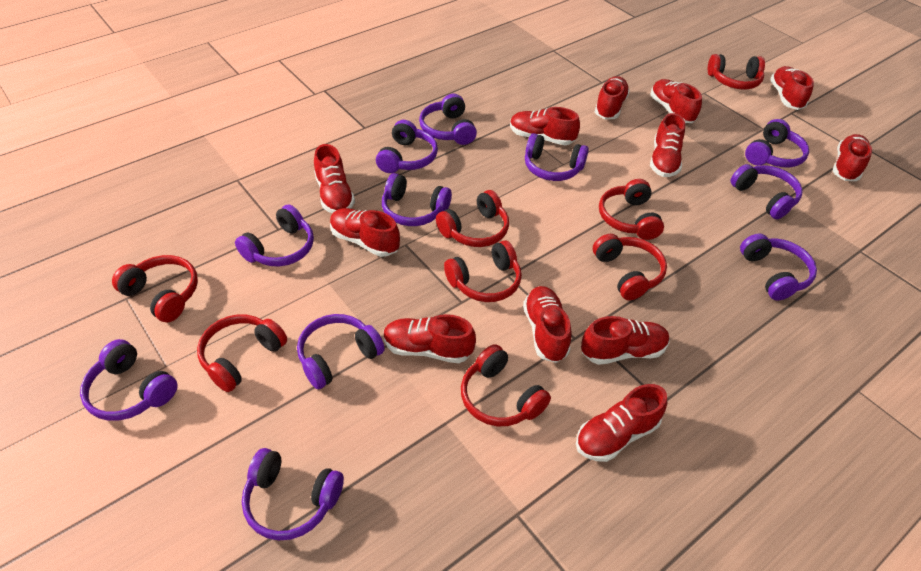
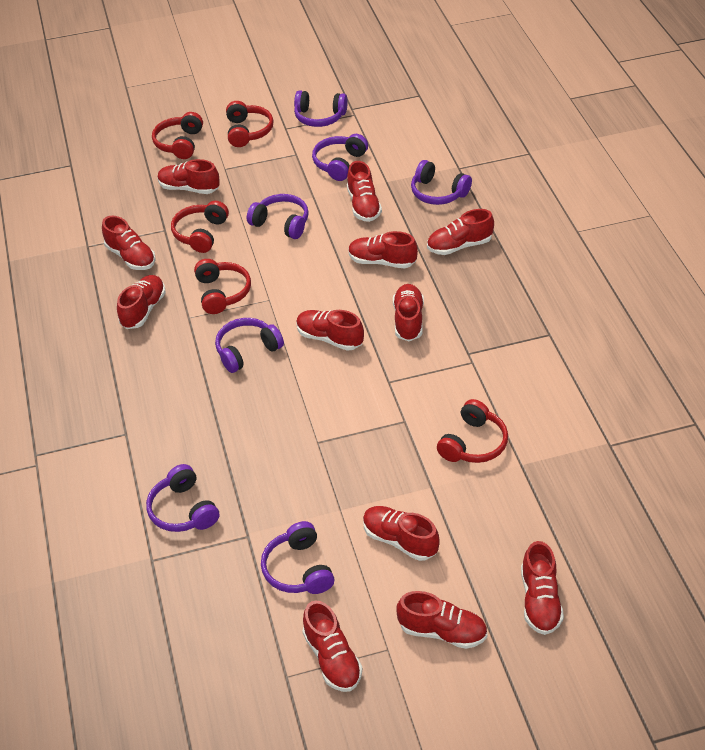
purple headphones: [80,339,178,421] [235,205,314,266] [242,448,344,540] [297,314,385,389] [376,120,438,173] [382,173,452,226] [419,94,477,145] [525,133,589,181] [730,164,803,219] [740,233,817,301] [745,119,809,168] = 11 -> [146,464,219,532] [215,318,284,373] [247,194,309,239] [261,521,334,594] [294,90,348,127] [312,134,368,181] [411,160,472,205] = 7
red headphones: [112,255,198,322] [197,314,287,392] [436,190,509,247] [444,240,522,302] [461,344,551,426] [593,234,667,300] [599,179,664,240] [708,54,765,89] = 8 -> [152,112,203,159] [171,201,229,253] [194,259,251,314] [226,101,274,147] [437,399,508,463] = 5

